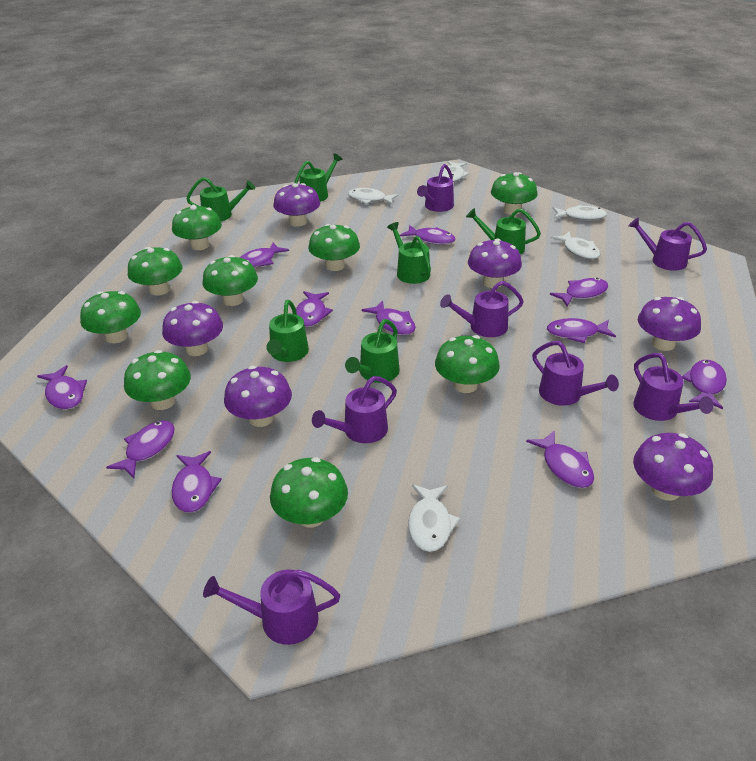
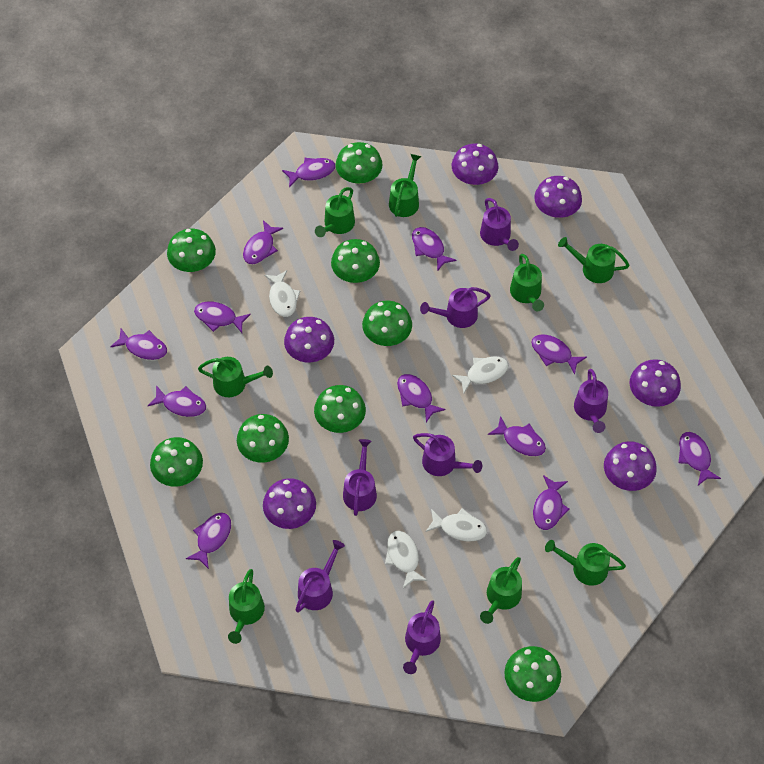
green mushroom: [80,291,141,343] [124,350,191,410] [128,247,182,296] [172,205,222,250] [203,255,258,306] [270,457,348,527] [308,224,360,271] [435,335,500,393] [491,172,538,215] = 9 -> [150,437,203,487] [167,229,216,272] [237,414,289,463] [314,385,366,433] [331,239,380,283] [336,142,383,184] [362,301,412,346] [504,646,561,702] = 8
green watering can: [186,177,255,221] [266,300,309,362] [294,153,343,202] [345,319,400,383] [387,222,431,284] [466,208,541,255] = 6 -> [198,357,273,397] [228,569,265,644] [315,187,355,237] [389,154,422,217] [480,557,522,624] [510,254,544,311] [545,540,626,586] [558,237,629,283] = 8
purple fish: [37,365,87,410] [106,420,175,478] [171,451,222,513] [240,242,289,268] [296,291,333,327] [362,301,416,335] [400,225,456,245] [526,430,594,488] [547,318,616,343] [550,278,608,307] [682,360,727,409] = 11 -> [111,329,167,360] [148,385,206,417] [186,513,231,569] [194,302,251,333] [243,220,283,264] [282,158,336,188] [397,374,446,422] [412,227,456,272] [488,416,546,456] [531,335,587,374] [533,475,569,530] [679,432,721,486] = 12
white fish: [348,188,399,205] [408,484,460,552] [442,161,470,182] [551,231,600,259] [553,205,607,220] = 5 -> [264,270,300,317] [385,531,428,588] [425,508,487,542] [452,356,508,393] = 4

